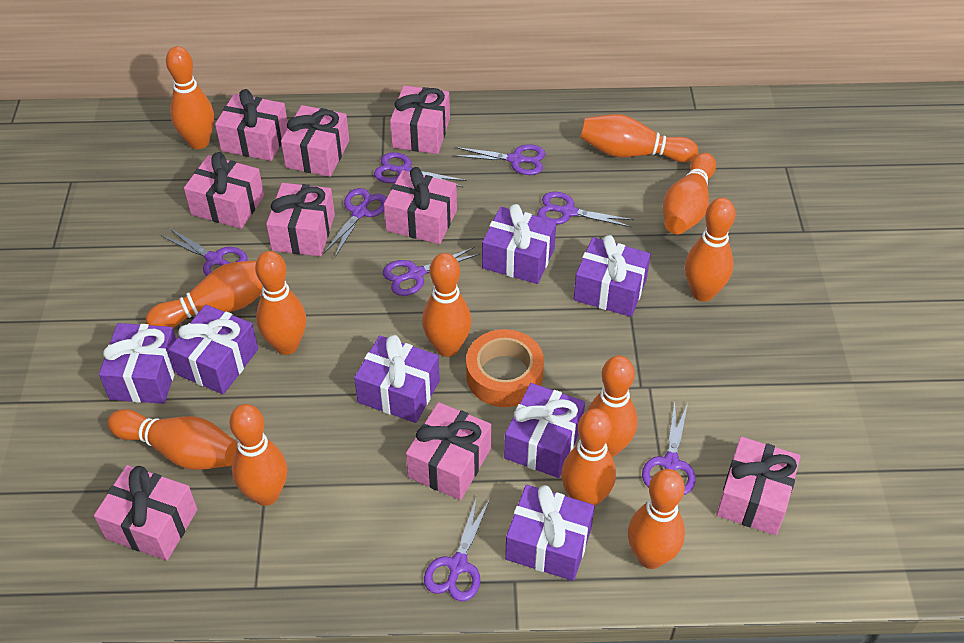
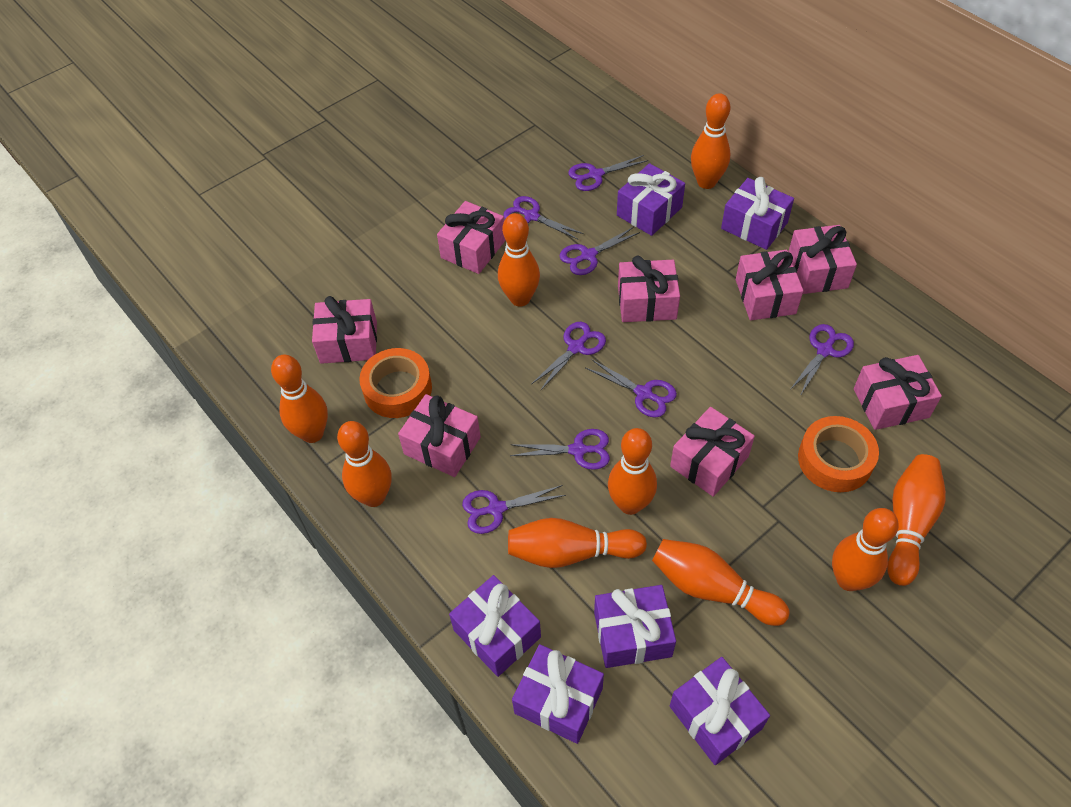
orange bowling pin: [108,409,237,470] [146,261,262,328] [166,46,214,149] [229,404,287,506] [255,251,306,355] [422,253,471,357] [561,409,616,506] [580,114,698,162] [587,355,637,457] [628,469,685,569] [663,153,716,234] [685,198,736,302] = 12 -> [271,355,328,443] [337,421,392,507] [498,213,540,307] [508,518,647,568] [608,428,657,515] [652,539,790,626] [691,93,731,189] [832,508,899,591] [887,454,946,586] = 9
orange tape: [466,329,544,407] = 1 -> [359,348,432,418] [798,416,879,492] = 2
pink gift: [94,465,198,561] [184,152,264,229] [215,89,288,161] [266,183,335,256] [281,105,349,177] [384,167,457,244] [390,86,450,154] [406,402,491,500] [716,437,801,535] = 9 -> [312,296,377,364] [398,394,481,477] [437,201,506,274] [618,256,680,322] [670,407,755,497] [736,250,803,320] [788,225,857,294] [854,355,942,430] = 8
purple gift: [99,323,176,404] [169,305,258,394] [354,335,440,423] [482,204,557,284] [504,383,585,478] [505,485,595,581] [574,235,651,317] = 7 -> [449,575,541,677] [512,644,604,744] [594,585,676,668] [617,163,685,236] [670,657,770,765] [721,177,794,250] = 6

